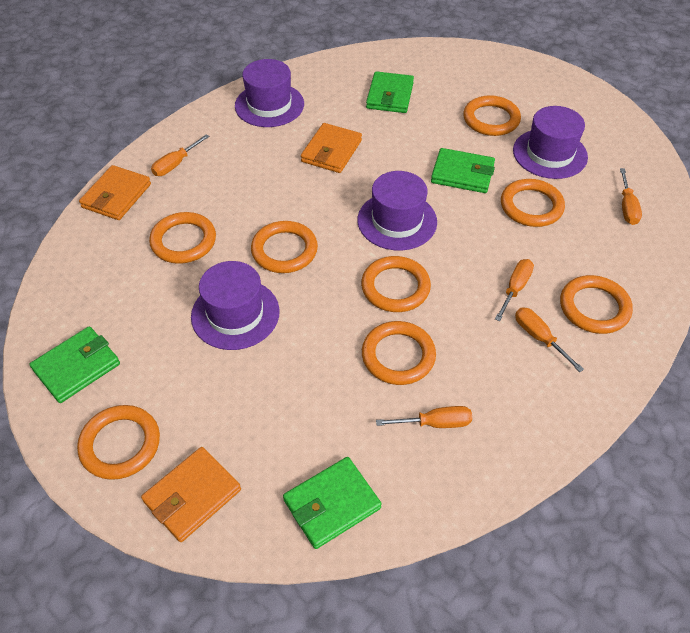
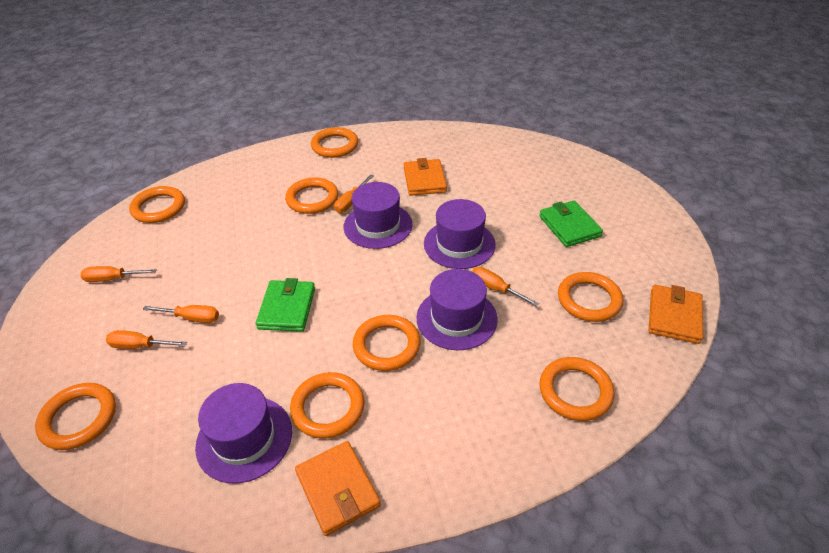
green wallet: [30,326,120,403] [283,457,382,549] [366,71,414,113] [431,148,495,193] = 4 -> [256,278,315,332] [539,201,603,247] = 2

